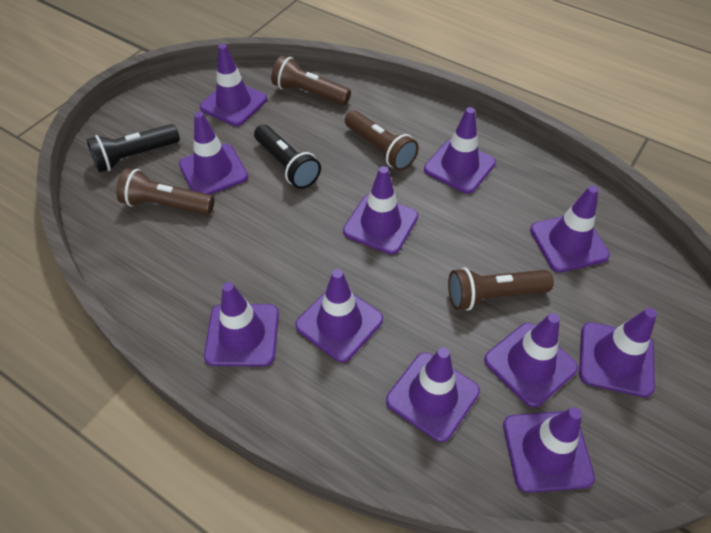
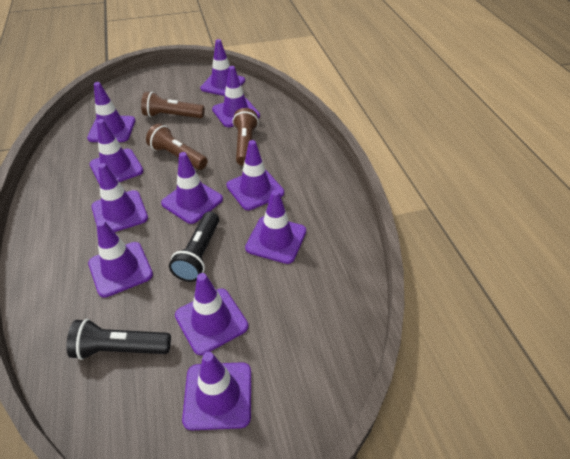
brown flashlight: [116,168,214,215] [271,55,351,105] [345,110,419,171] [448,267,554,311] = 4 -> [141,92,205,118] [146,123,208,170] [232,108,259,166] = 3

